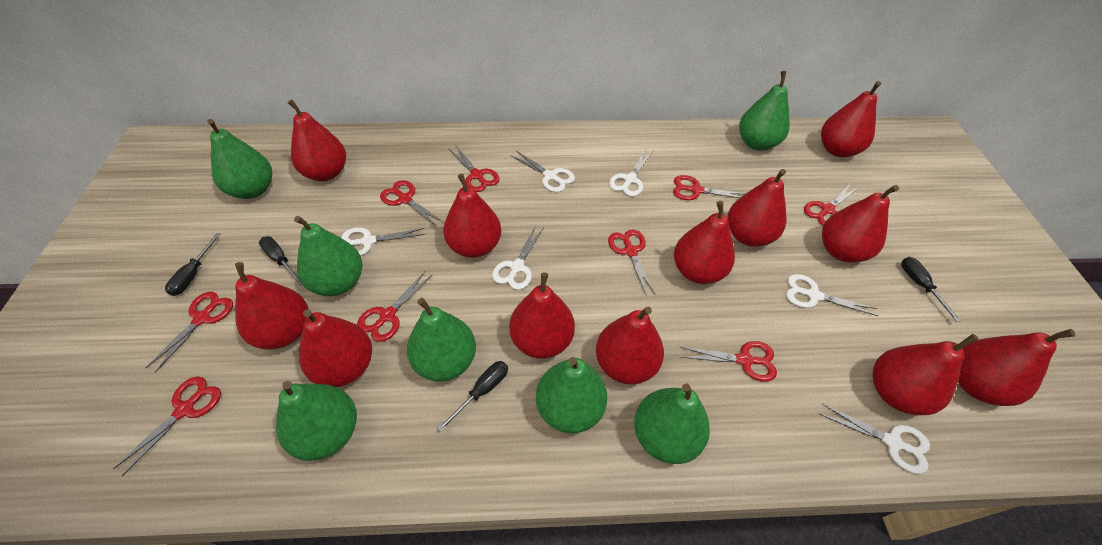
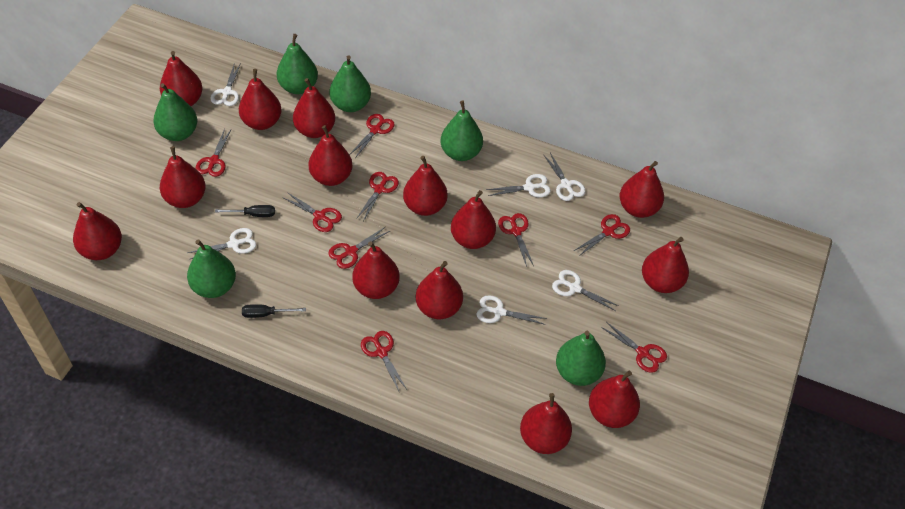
black screwdriver: [165,233,221,296] [259,236,302,285] [437,361,508,432] [901,257,961,322] = 4 -> [215,205,275,217] [242,304,306,318] = 2
green pear: [207,119,272,199] [276,381,357,461] [294,216,363,296] [407,298,476,382] [536,357,607,433] [634,383,710,464] [739,71,790,150] = 7 -> [153,83,197,141] [187,239,236,298] [277,34,318,94] [330,55,371,112] [441,101,483,161] [556,331,606,386] = 6
red pear: [235,262,308,349] [288,100,346,181] [299,309,372,387] [443,174,501,258] [509,272,575,359] [596,307,664,384] [674,201,735,284] [727,169,787,247] [821,81,881,157] [822,185,899,263] [873,334,979,415] [958,329,1076,406] = 12 -> [73,202,122,260] [160,51,203,106] [160,146,206,208] [239,69,281,130] [293,78,335,138] [308,125,353,186] [352,241,400,299] [403,156,448,216] [416,261,463,319] [451,190,496,249] [520,393,572,454] [589,371,640,428] [620,161,664,218] [642,237,689,293] = 14

